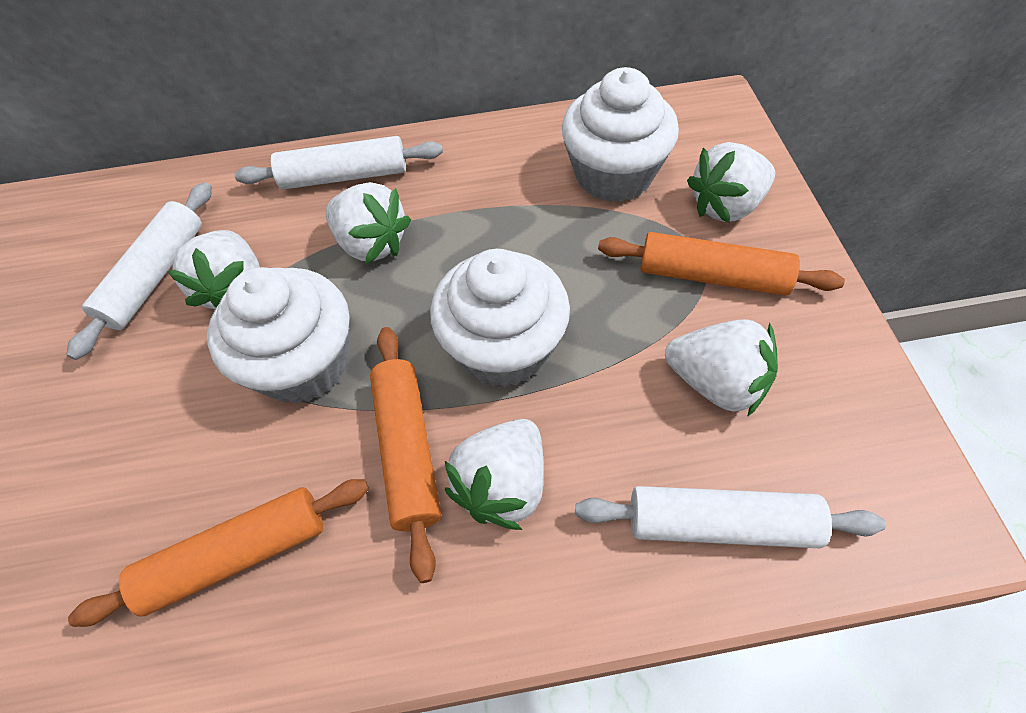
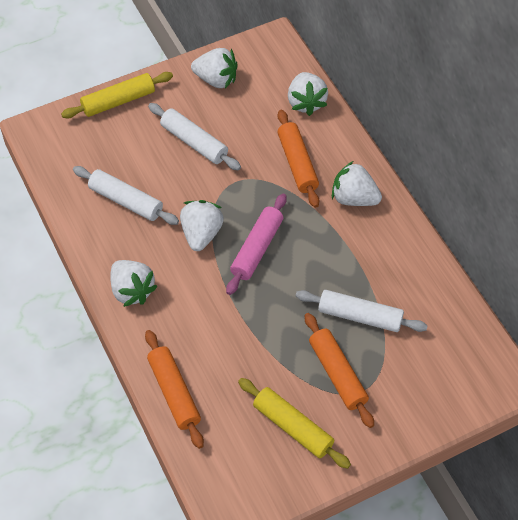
pink rolling pin: none = 0 -> [226,193,287,295] = 1
white cupcake: [207,267,349,404] [430,249,570,387] [562,67,679,203] = 3 -> none = 0
yellow rolling pin: none = 0 -> [61,72,173,118] [238,378,351,469] = 2

